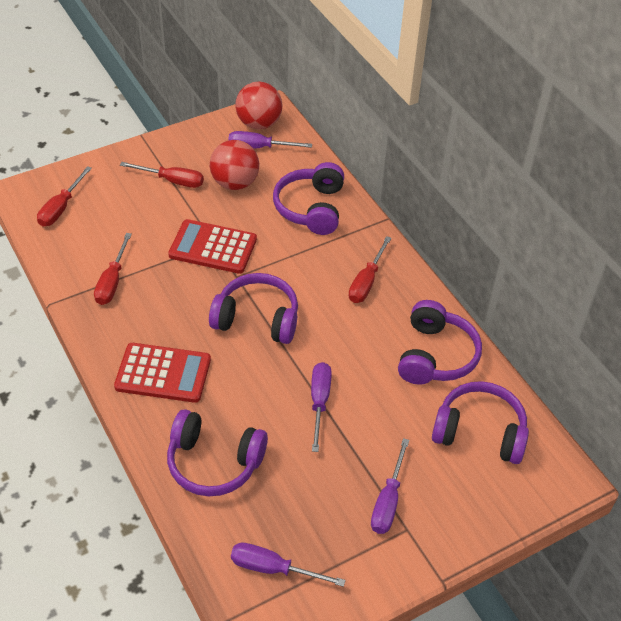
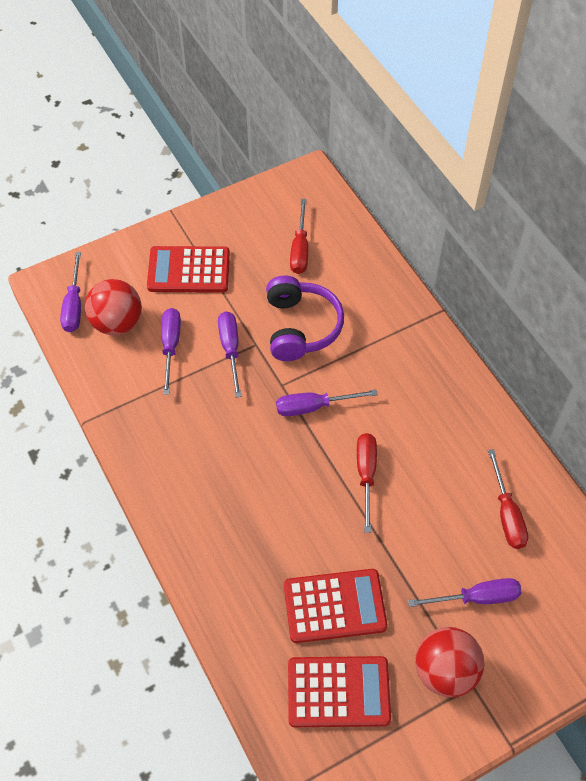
purple headphones: [167,409,268,496] [209,273,298,344] [273,162,344,235] [398,300,482,385] [432,381,529,464] = 5 -> [266,275,344,361] = 1
purple screwdriver: [228,131,312,149] [231,543,345,587] [311,362,332,452] [371,438,409,534] = 4 -> [60,252,81,332] [161,308,181,395] [218,311,241,398] [276,390,378,416] [408,578,522,607] = 5
red calculator: [114,343,211,403] [168,219,257,274] = 2 -> [147,246,230,293] [284,569,388,643] [288,656,391,727] = 3
red screwdriver: [37,166,92,227] [94,233,132,305] [120,162,204,188] [349,236,392,303] = 4 -> [290,199,308,274] [357,433,377,533] [488,449,528,549] = 3

